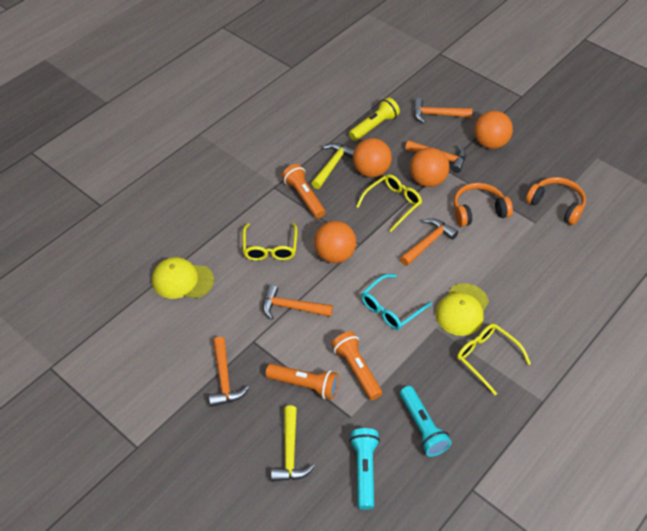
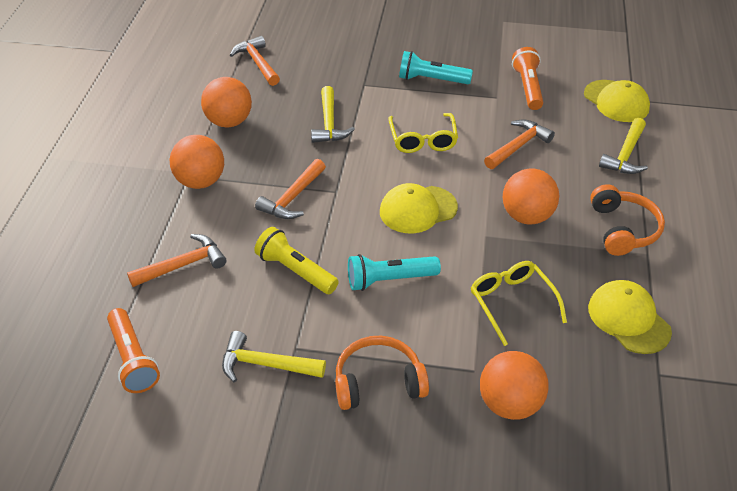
orange flashlight: [266,364,339,400] [282,164,325,218] [331,331,382,400] = 3 -> [107,308,160,393] [512,47,543,110] = 2
orange hammer: [209,337,249,407] [263,284,333,320] [400,219,458,266] [405,140,466,173] [414,98,472,124] = 5 -> [127,234,227,287] [230,36,280,86] [255,159,326,219] [484,119,555,169] = 4
turquoise glasses: [361,274,432,330] = 1 -> none = 0
yellow cap: [152,257,214,299] [436,283,489,336] = 2 -> [380,183,458,233] [584,80,650,122] [588,280,672,354] = 3
yellow glasses: [242,223,297,261] [356,174,422,232] [457,324,531,395] = 3 -> [388,113,458,153] [471,261,567,346] = 2
yellow hammer: [271,406,315,482] [311,143,355,189] = 2 -> [222,331,326,382] [311,86,355,143] [599,118,648,174] = 3

